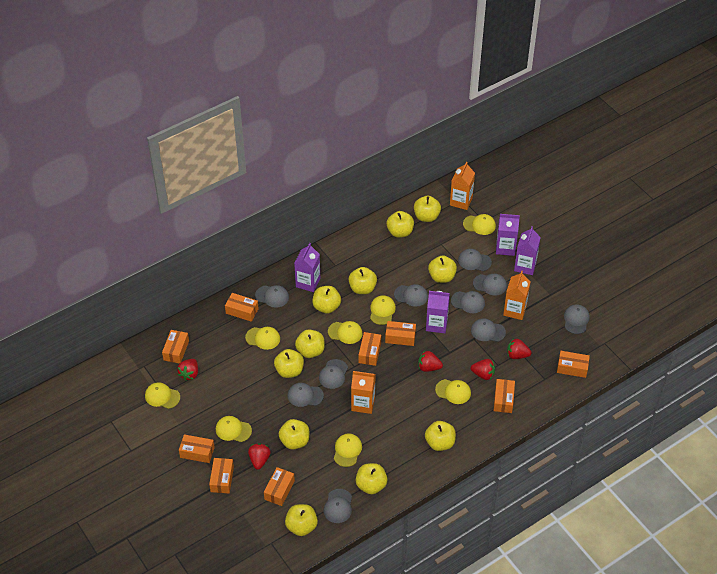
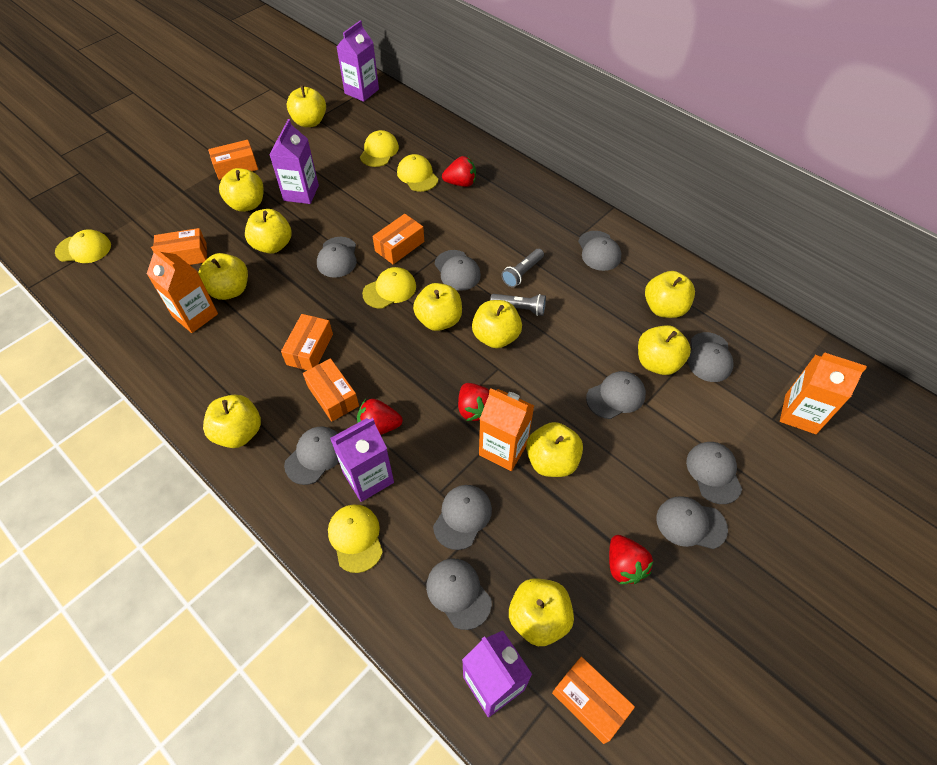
grey flashlight: none = 0 -> [490,294,546,316] [501,249,544,288] = 2
orange box: [162,330,189,364] [179,434,215,463] [209,458,234,494] [225,293,259,322] [264,467,295,506] [359,332,381,366] [385,321,416,346] [494,379,515,413] [557,351,590,378] = 9 -> [153,228,207,265] [208,140,258,180] [281,314,333,370] [303,358,359,422] [373,214,424,264] [552,657,635,744] = 6
red strawberry: [177,359,198,381] [248,443,271,470] [418,351,443,372] [470,359,495,380] [507,338,532,359] = 5 -> [357,399,403,435] [442,156,476,187] [458,383,489,421] [609,535,653,584] = 4
yellow cap: [145,382,180,409] [216,416,252,442] [245,327,280,350] [328,321,363,344] [334,434,362,467] [370,295,396,325] [435,379,471,404] [463,214,496,235] = 8 -> [55,229,111,263] [328,505,383,573] [360,130,399,167] [362,267,416,309] [397,154,438,192] = 5

